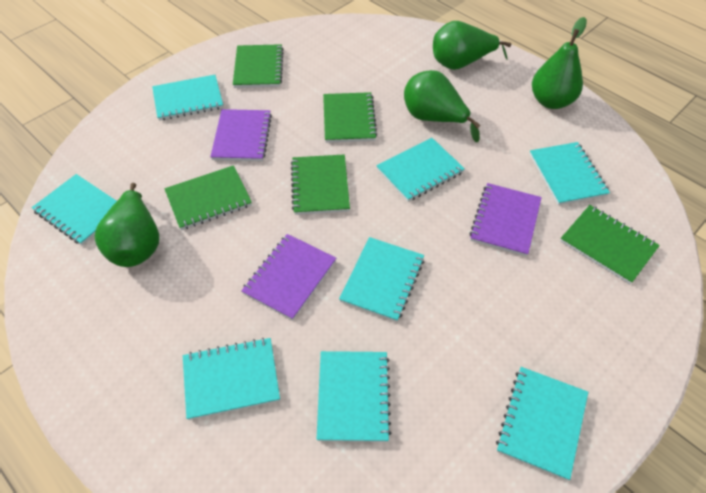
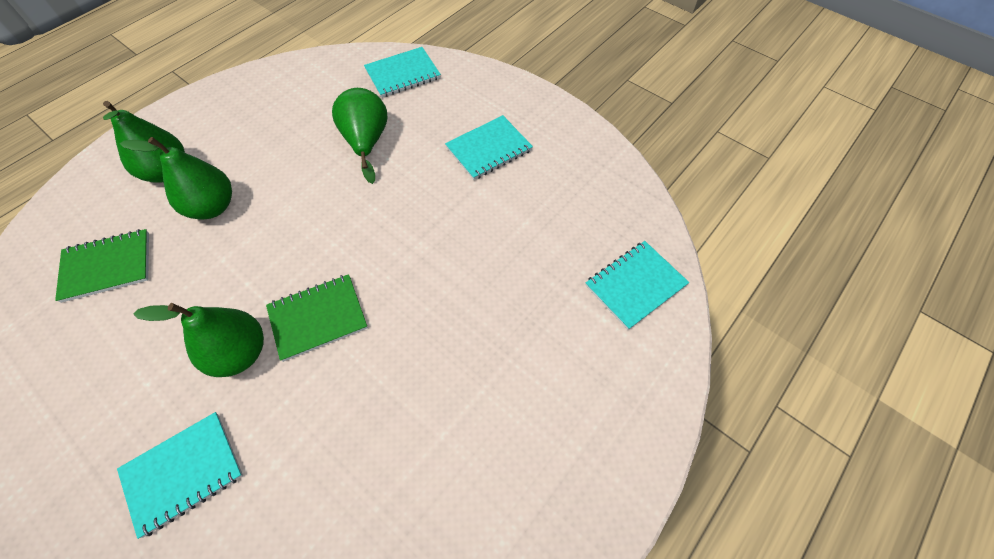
green notebook: [164,165,252,230] [233,44,284,88] [291,154,350,215] [323,92,378,143] [560,205,660,284] = 5 -> [55,229,149,303] [266,274,368,362] = 2
purple notebook: [210,109,272,161] [241,234,336,320] [469,183,542,257] = 3 -> none = 0
turquoise notebook: [32,174,117,245] [152,75,223,121] [183,338,280,420] [317,351,391,442] [339,237,424,322] [376,138,465,202] [496,367,588,481] [529,142,610,205] = 8 -> [117,412,243,539] [364,47,441,98] [445,115,533,180] [585,241,689,330] = 4

